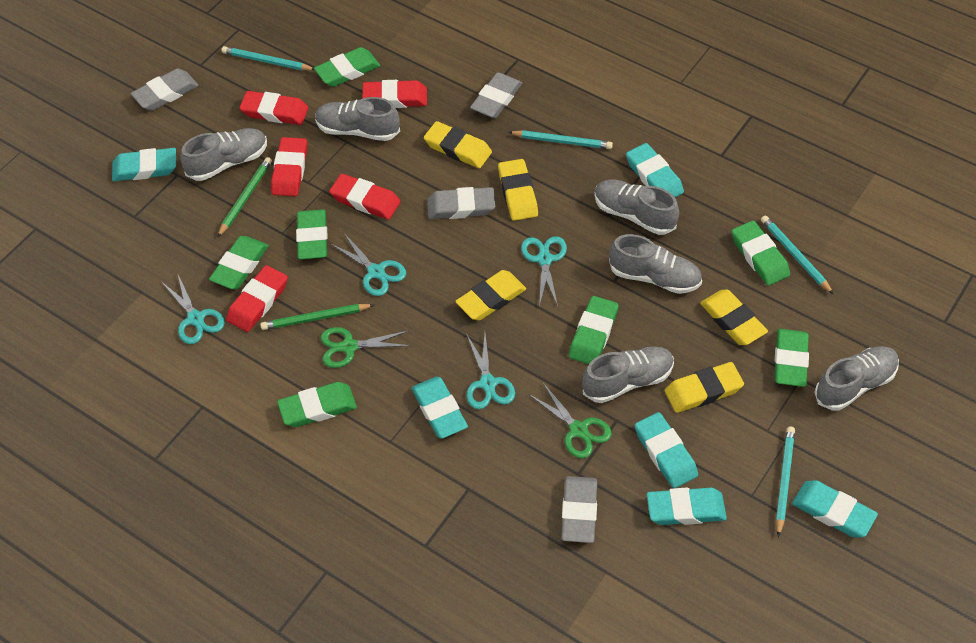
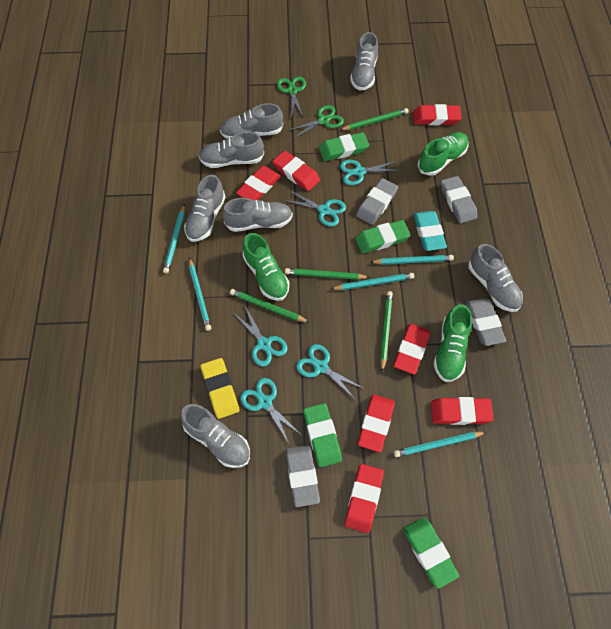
green eraser: [209,236,269,289] [277,382,357,427] [296,209,328,260] [314,47,380,87] [569,296,618,364] [732,220,790,286] [774,329,809,387] = 7 -> [303,403,342,468] [319,132,369,161] [355,220,410,253] [403,517,459,589] = 4
green pencil: [218,157,272,237] [260,304,374,330] = 2 -> [230,289,310,323] [285,268,370,280] [340,108,409,130] [380,291,393,372] = 4
green shoe: none = 0 -> [243,233,289,301] [418,132,469,176] [433,305,472,382] = 3
grey shoe: [180,128,267,181] [315,97,400,141] [582,346,674,403] [594,180,679,235] [609,234,702,294] [815,346,899,410] = 6 -> [181,404,250,468] [184,175,226,242] [199,132,264,168] [220,103,283,139] [222,198,293,232] [350,32,378,91] [468,244,523,312] = 7
red eraser: [226,265,288,332] [239,91,308,125] [271,137,307,196] [329,174,401,220] [362,80,427,108] = 5 -> [236,166,281,200] [272,151,320,191] [345,464,384,533] [358,394,395,452] [393,324,431,374] [413,104,462,125] [431,397,494,425] = 7
turquoise eraser: [112,148,176,181] [411,377,468,439] [626,143,684,197] [635,412,698,488] [646,488,727,525] [792,480,878,538] = 6 -> [414,211,447,251] = 1
turquoise pencil: [222,46,314,70] [508,130,613,149] [761,215,833,294] [776,426,795,537] = 4 -> [163,204,185,273] [189,258,211,331] [331,273,414,290] [370,255,454,265] [394,432,486,457] = 5
turquoise scissors: [162,275,225,344] [330,232,406,296] [466,334,515,409] [521,236,567,306] = 4 -> [233,306,288,366] [240,378,300,443] [284,190,346,227] [296,344,364,400] [340,160,401,185] = 5
yellow eraser: [424,121,492,168] [455,270,526,321] [498,159,538,221] [665,362,744,413] [700,290,768,345] = 5 -> [201,358,239,419] = 1

